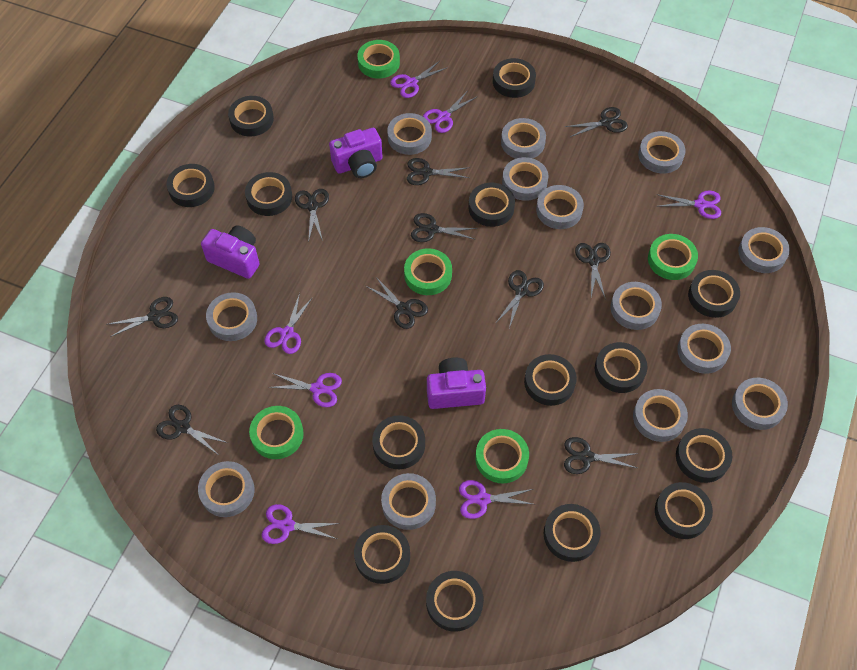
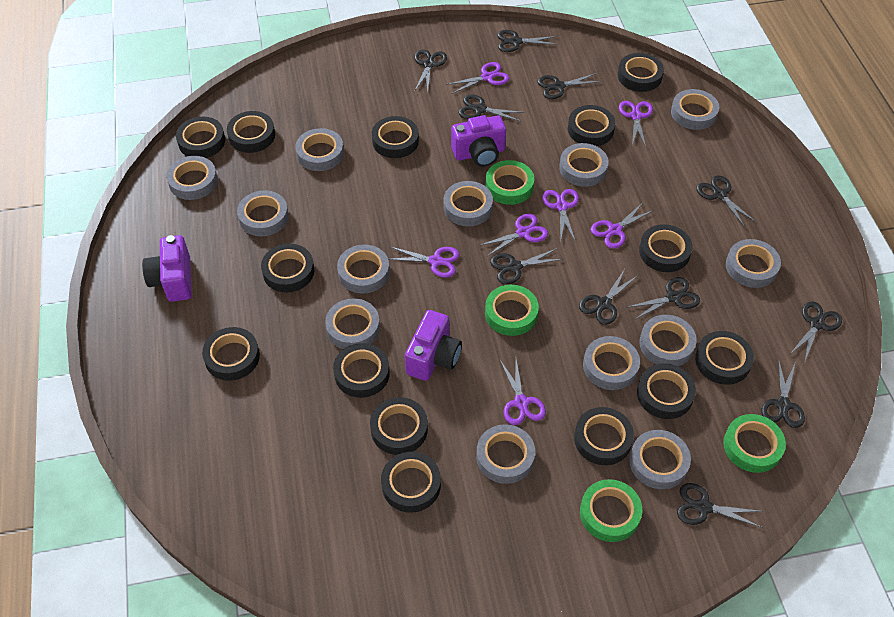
black scissors: [109,297,178,337] [156,405,228,454] [295,189,329,241] [366,277,428,329] [407,158,470,185] [411,213,477,242] [497,270,544,328] [564,437,638,474] [565,107,628,137] [575,243,611,297] = 10 -> [414,49,447,91] [458,94,524,121] [490,248,563,284] [497,30,558,52] [537,73,602,99] [579,269,637,325] [626,277,700,320] [677,483,763,527] [696,175,756,227] [761,358,805,428] [789,301,842,363] = 11
green tape: [249,406,304,459] [357,40,400,79] [404,248,452,295] [475,429,529,483] [648,234,698,280] = 5 -> [485,160,534,205] [485,285,539,336] [580,479,642,542] [723,414,786,473] = 4

